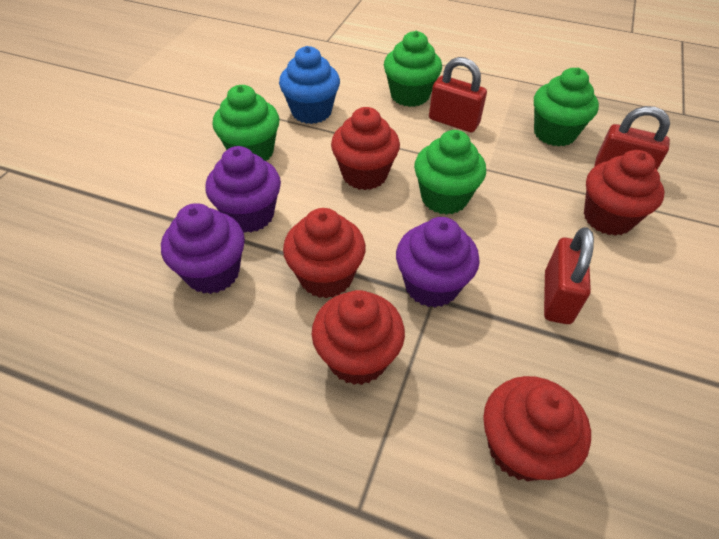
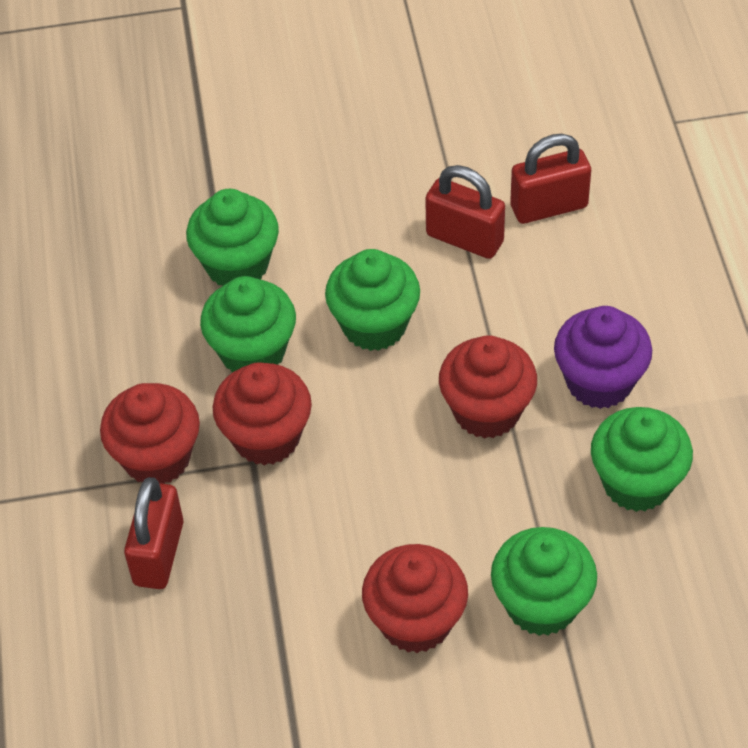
blue cupcake: [279,46,340,124] = 1 -> none = 0
green cupcake: [212,85,279,161] [384,31,442,107] [414,130,486,215] [534,68,599,146] = 4 -> [186,189,279,285] [200,276,296,372] [325,249,420,351] [491,527,597,636] [591,407,693,512] = 5
purple cupcake: [161,203,245,294] [205,146,281,233] [396,217,480,307] = 3 -> [554,306,652,409] = 1
red cupcake: [283,208,366,298] [312,290,405,385] [331,107,400,190] [483,376,591,481] [584,150,665,236] = 5 -> [100,383,200,484] [213,362,312,466] [362,544,468,653] [439,335,537,439] = 4

